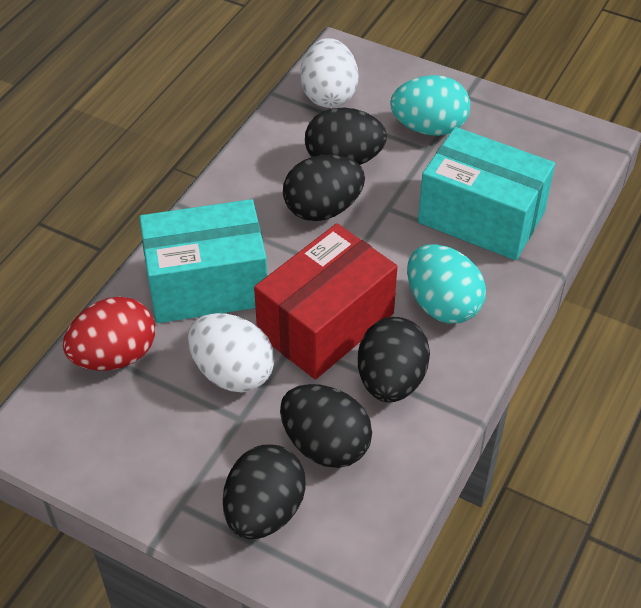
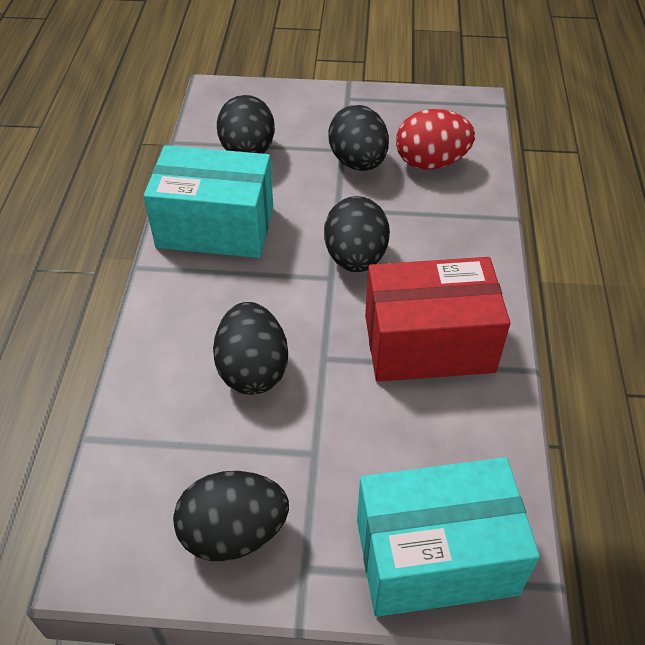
turquoise egg: [390,75,470,136] [407,244,486,323] = 2 -> none = 0
white egg: [188,313,275,393] [300,38,358,108] = 2 -> none = 0

